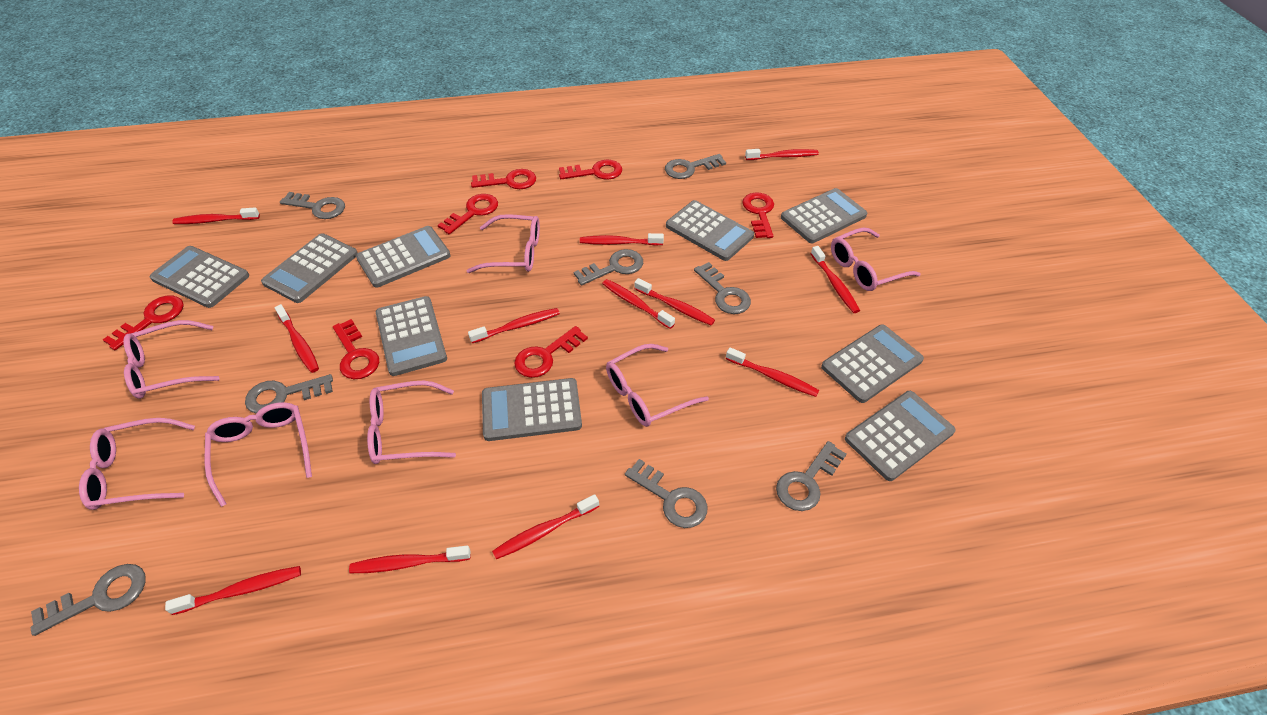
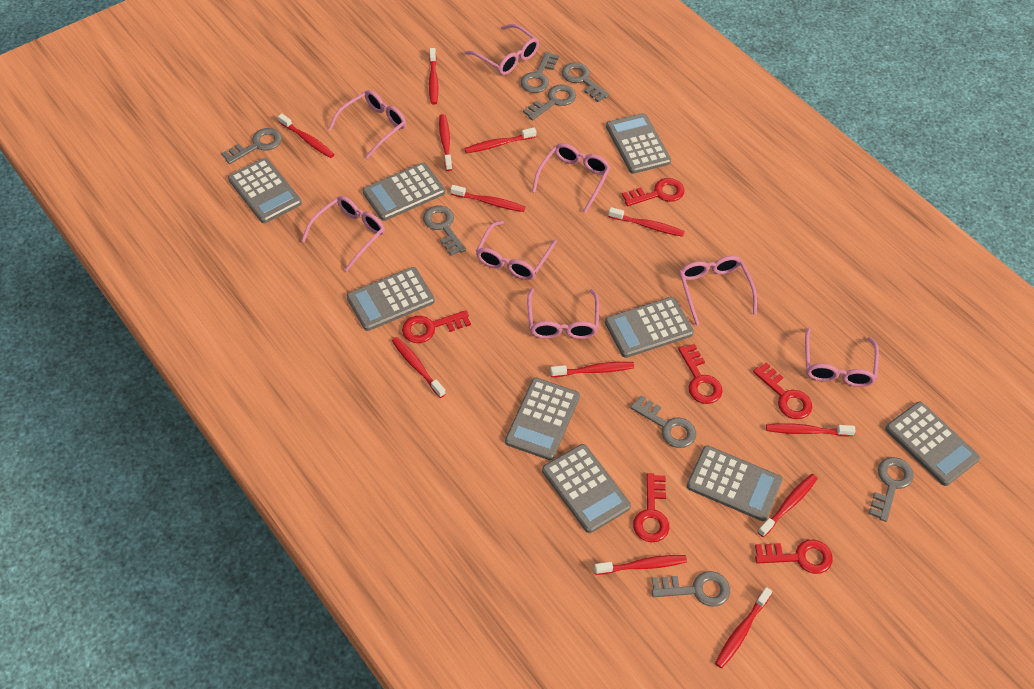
pink glasses: [79,418,195,510] [123,320,219,399] [205,402,312,507] [367,381,456,464] [467,214,540,273] [606,344,709,427] [831,228,921,291] = 7 -> [302,196,385,272] [328,90,406,159] [465,24,539,75] [476,221,556,280] [527,288,599,339] [532,143,611,213] [679,256,757,325] [805,328,879,387] = 8
red key: [103,296,184,350] [333,319,379,379] [438,194,498,234] [471,169,536,189] [514,326,588,378] [559,160,622,180] [742,192,774,238] = 7 -> [402,310,471,343] [622,178,685,206] [633,473,669,543] [678,344,723,404] [753,362,812,419] [755,540,833,574] = 6

